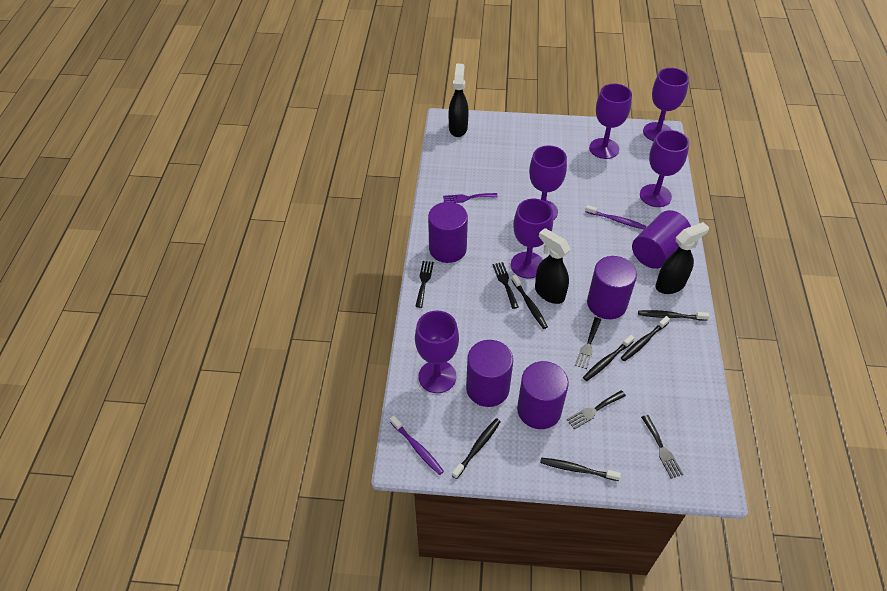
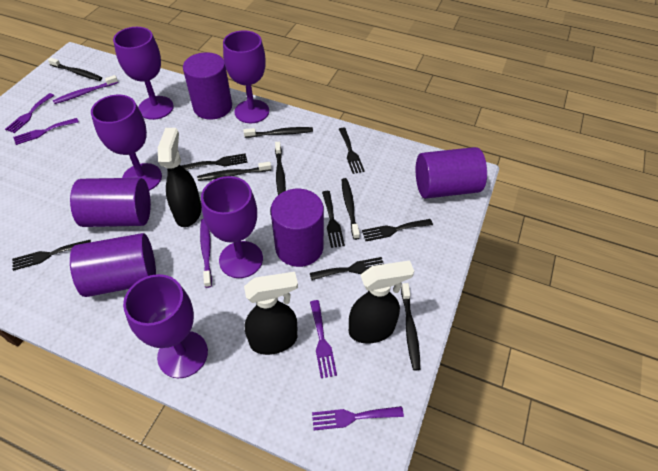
black fork: [415,261,434,308] [492,262,519,309] [567,390,626,429] [575,317,601,369] [641,415,683,479] = 5 -> [12,240,91,271] [182,153,248,170] [310,257,384,280] [322,191,345,248] [339,128,365,174] [362,219,433,241] = 6
purple fork: [443,193,498,203] = 1 -> [5,93,54,133] [13,118,79,145] [310,300,337,378] [312,406,404,430] = 4
purple goblet: [415,310,459,393] [511,199,553,278] [529,145,567,221] [589,84,632,159] [640,130,689,207] [643,68,689,141] = 6 -> [91,95,162,191] [113,27,174,120] [123,274,208,378] [201,176,263,278] [223,30,269,123] = 5

